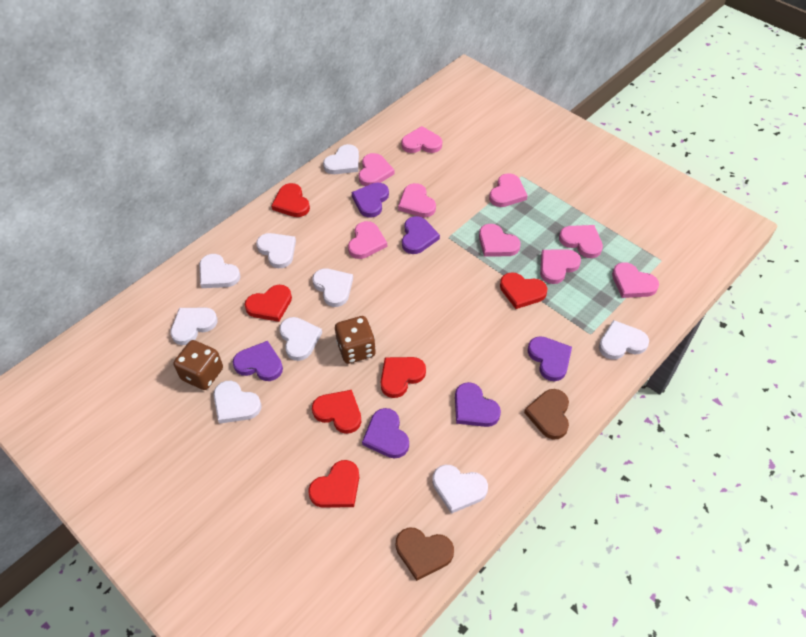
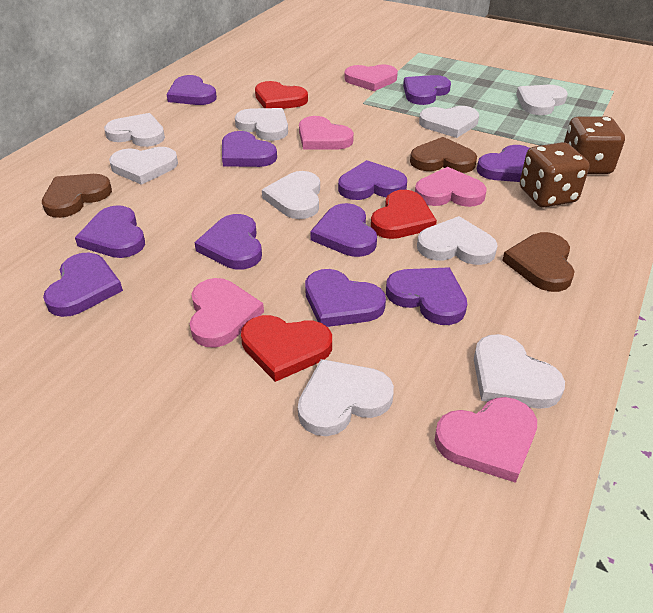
brown heart: [396,528,454,581] [524,389,569,439] = 2 -> [42,174,112,218] [410,137,477,173] [502,232,575,292] = 3
pink heart: [348,221,387,259] [359,153,395,186] [398,183,436,218] [401,126,442,153] [479,224,521,257] [489,173,528,207] [540,249,581,284] [559,225,603,258] [612,262,659,298] = 9 -> [190,278,264,348] [299,116,354,149] [344,64,398,91] [415,167,487,207] [435,397,537,483] = 5
purple heart: [233,341,283,381] [351,183,389,218] [362,408,409,458] [402,216,440,254] [455,382,501,427] [528,336,572,381] = 6 -> [43,253,123,317] [75,205,145,258] [166,75,217,105] [194,214,262,270] [222,131,277,167] [305,269,386,327] [310,203,377,257] [338,160,407,200] [386,267,467,325] [403,75,451,105] [477,145,529,182] = 11
red heart: [245,285,292,322] [271,183,310,217] [308,460,359,508] [312,390,361,434] [381,357,426,398] [500,272,547,309] = 6 -> [241,315,332,382] [255,81,308,109] [371,190,437,239] = 3

